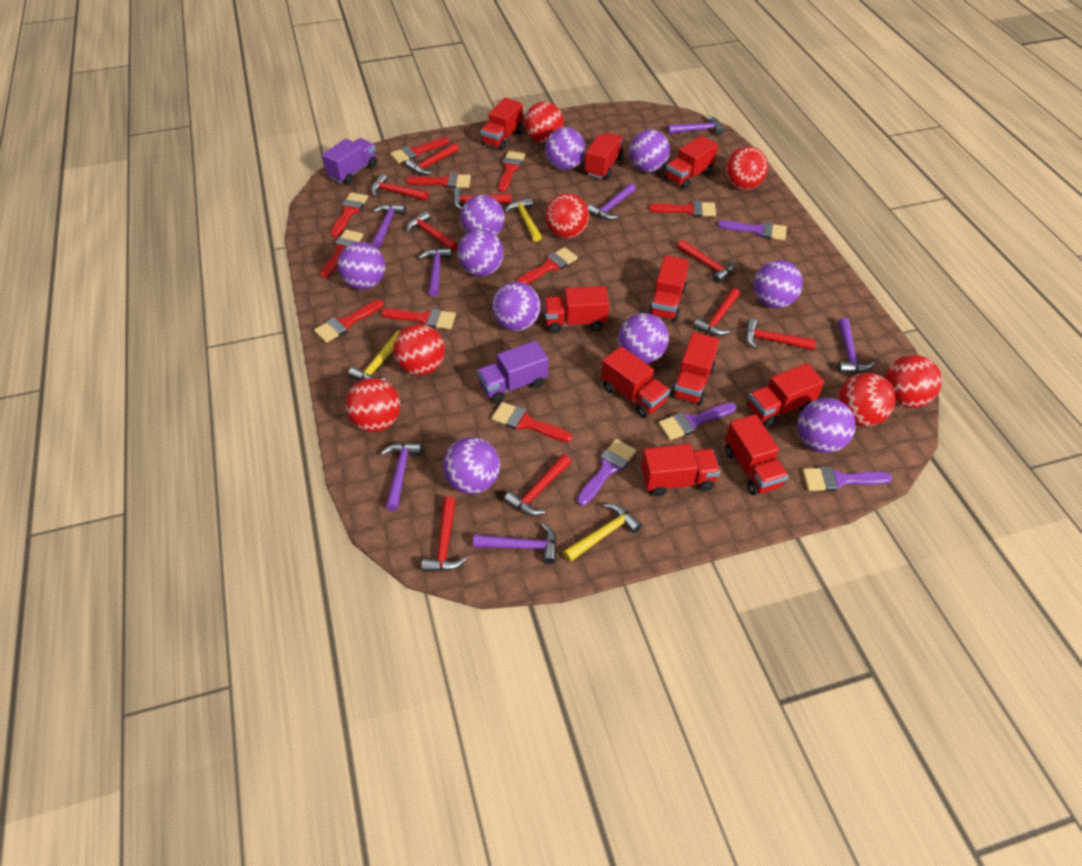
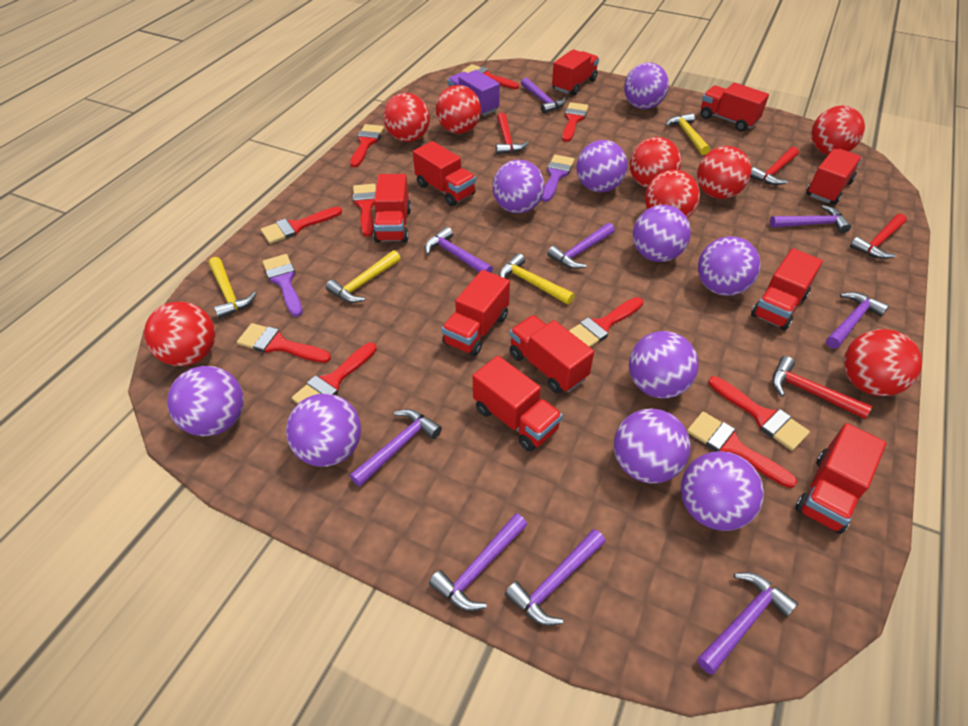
purple brush: [577,439,636,506] [658,402,737,440] [717,220,787,240] [802,466,892,491] = 4 -> [263,254,303,317] [541,155,574,202] = 2
purple hammer: [372,204,406,248] [381,443,422,511] [418,248,452,297] [473,523,557,564] [588,183,636,220] [667,116,724,135] [838,318,875,373] = 7 -> [350,409,442,487] [425,227,493,273] [429,513,527,611] [505,529,605,626] [521,78,566,114] [547,223,615,269] [697,572,798,675] [770,205,851,233] [826,292,889,349] = 9
purple truck: [322,138,377,184] [477,341,548,403] = 2 -> [448,70,500,116] = 1
red ball: [345,378,400,432] [393,324,445,375] [525,102,564,143] [545,193,589,239] [725,146,768,190] [838,373,896,426] [885,355,942,408] = 7 -> [144,301,215,366] [384,93,430,142] [436,85,481,134] [630,137,681,188] [645,170,700,219] [697,146,751,199] [811,106,865,155] [844,329,922,396] = 8
red hammer: [371,174,428,201] [405,143,459,175] [407,211,458,251] [421,497,467,572] [453,188,512,210] [504,454,571,516] [677,240,735,283] [694,288,740,336] [745,319,816,350] = 9 -> [496,113,529,155] [750,147,799,185] [772,356,872,419] [850,214,907,259] = 4
yellow hammer: [348,331,400,381] [504,197,542,242] [563,504,642,562] = 3 -> [209,257,257,319] [326,250,401,303] [499,253,575,305] [665,113,710,155] = 4

